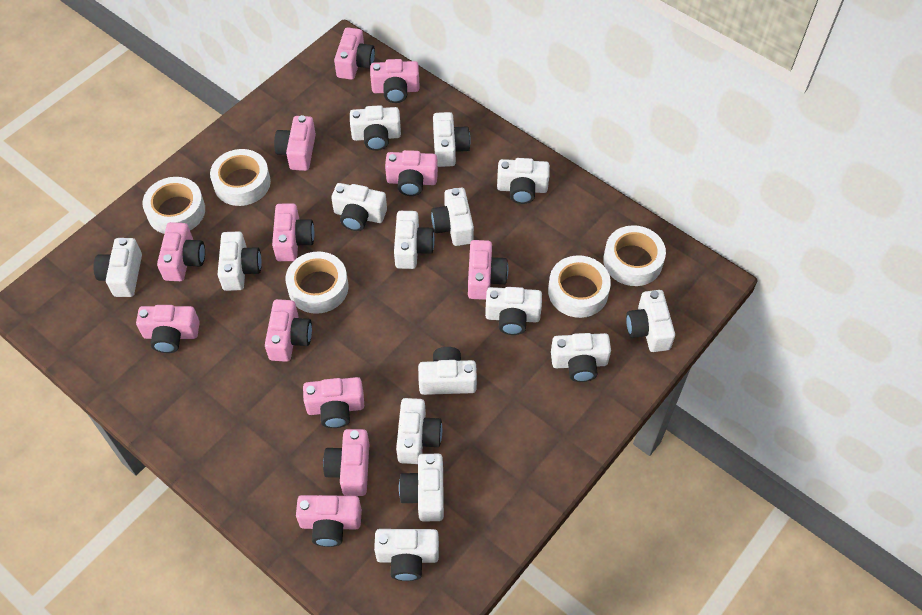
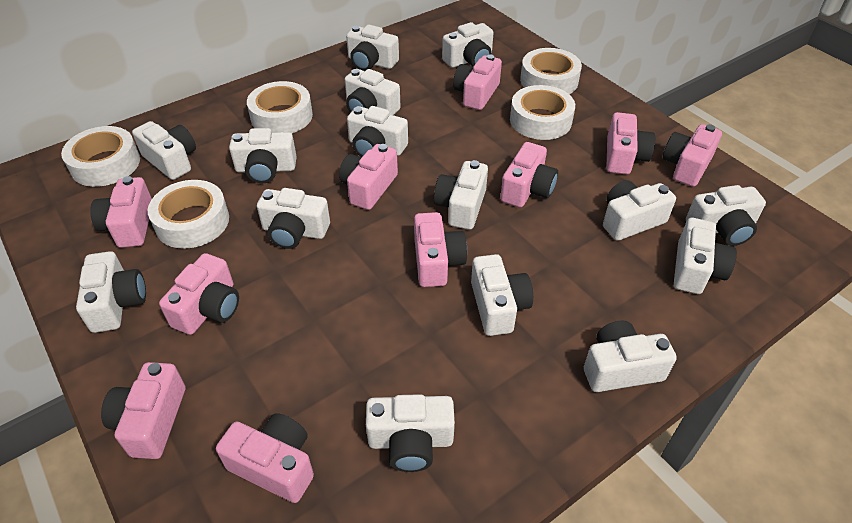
pink camera: [136,305,200,353] [157,222,205,281] [265,299,312,362] [272,203,315,261] [274,115,316,171] [296,495,362,547] [303,377,364,428] [323,429,369,496] [334,27,375,80] [370,59,420,103] [385,150,438,196] [468,240,508,300] = 12 -> [90,176,152,248] [101,362,186,459] [159,253,239,335] [216,413,314,503] [339,144,398,210] [414,212,467,287] [453,54,502,110] [500,142,558,207] [607,112,655,175] [662,124,722,187] = 10

